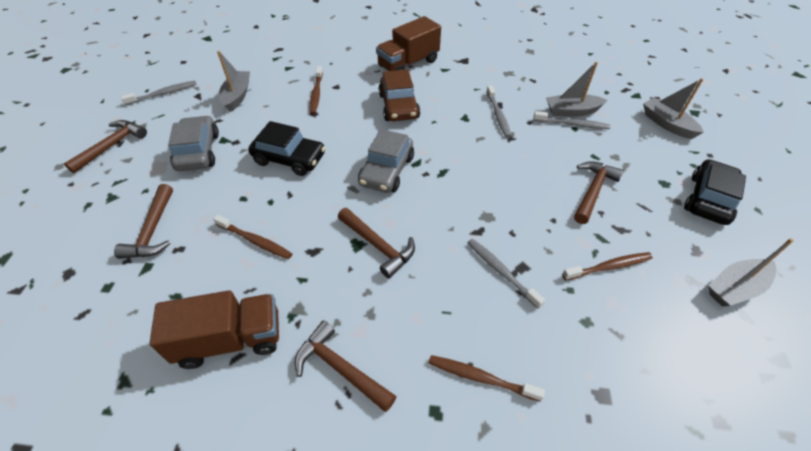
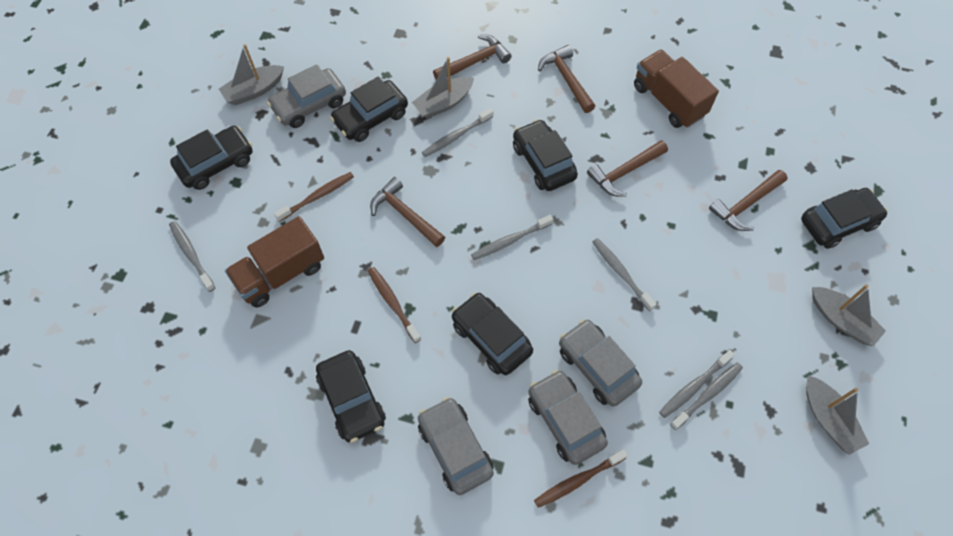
black car: [248,121,326,176] [684,159,746,225] = 2 -> [170,126,253,190] [316,350,386,443] [330,76,408,142] [452,293,533,375] [513,119,578,191] [801,188,888,249] = 6
brown car: [378,69,420,121] = 1 -> none = 0
brown toothbrush: [213,215,292,259] [310,66,323,114] [429,355,545,402] [562,252,653,281] = 4 -> [274,172,354,222] [368,267,421,343] [534,450,628,508] = 3
grey car: [168,115,219,171] [358,129,414,193] = 2 -> [267,64,346,128] [418,397,494,495] [528,370,608,465] [559,319,642,406] = 4
grey toothbrush: [121,81,197,105] [468,239,545,309] [486,85,511,138] [533,111,610,129] = 4 -> [169,221,215,292] [422,108,493,157] [471,215,553,260] [592,238,657,311] [659,350,735,418] [670,362,743,430] = 6

